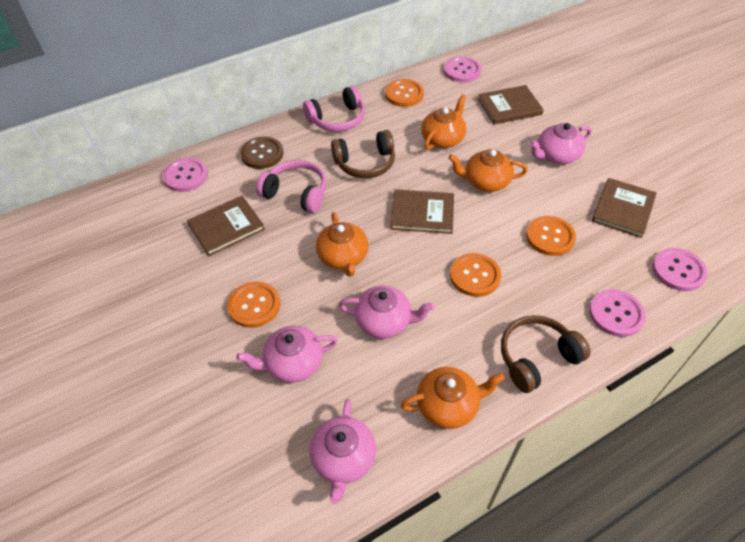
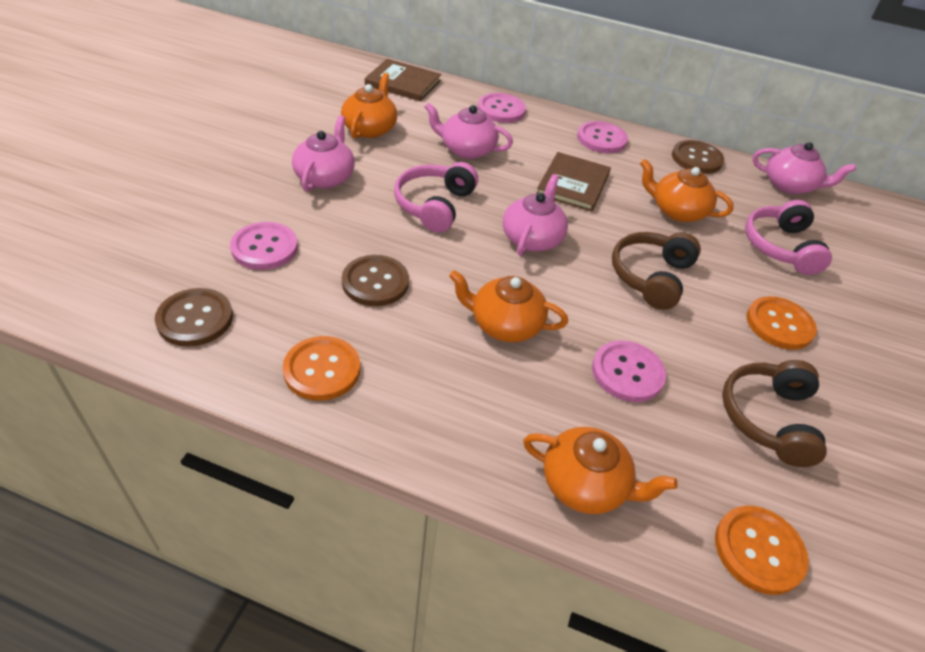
brown book: [187,196,265,256] [390,189,454,234] [478,85,544,124] [592,178,657,238] = 4 -> [365,59,441,101] [536,152,611,212] = 2
brown button: [240,136,283,169] = 1 -> [155,288,233,347] [342,255,409,306] [672,140,724,174] = 3
orange button: [227,281,280,328] [385,79,424,107] [450,253,501,297] [526,216,576,256] = 4 -> [282,336,360,401] [715,506,809,595] [747,296,817,350] = 3

